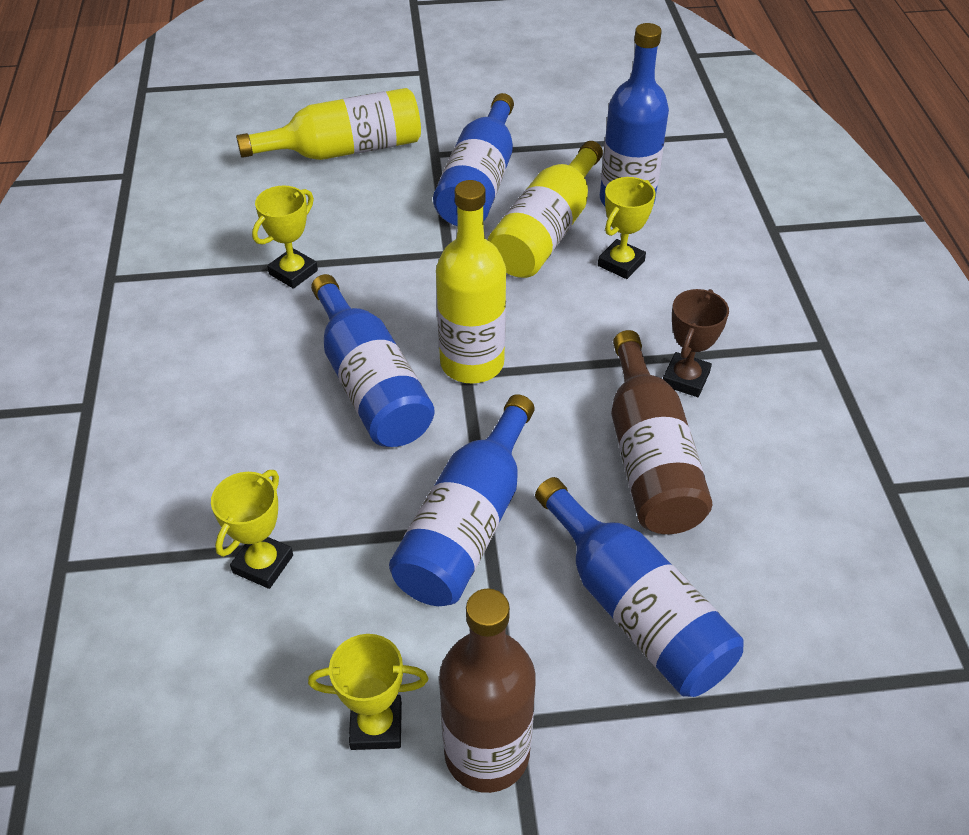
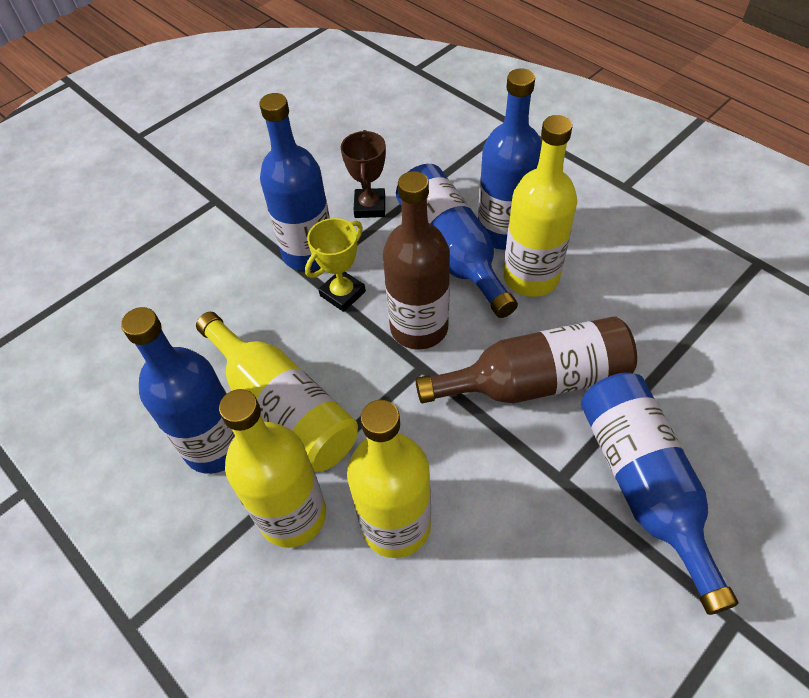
yellow bottle: [236,88,421,160] [436,180,506,384] [488,141,603,278] = 3 -> [196,312,358,472] [219,389,326,548] [347,400,431,558] [503,115,577,297] = 4
yellow trophy: [211,470,293,589] [252,186,318,289] [308,634,428,750] [598,177,656,279] = 4 -> [305,218,366,312] = 1

